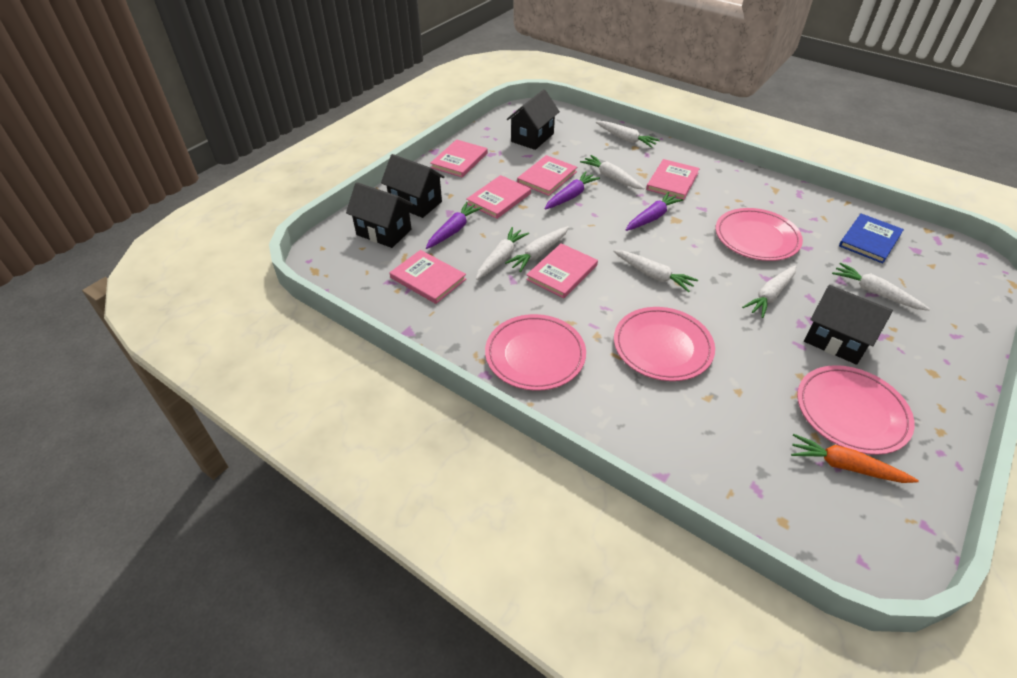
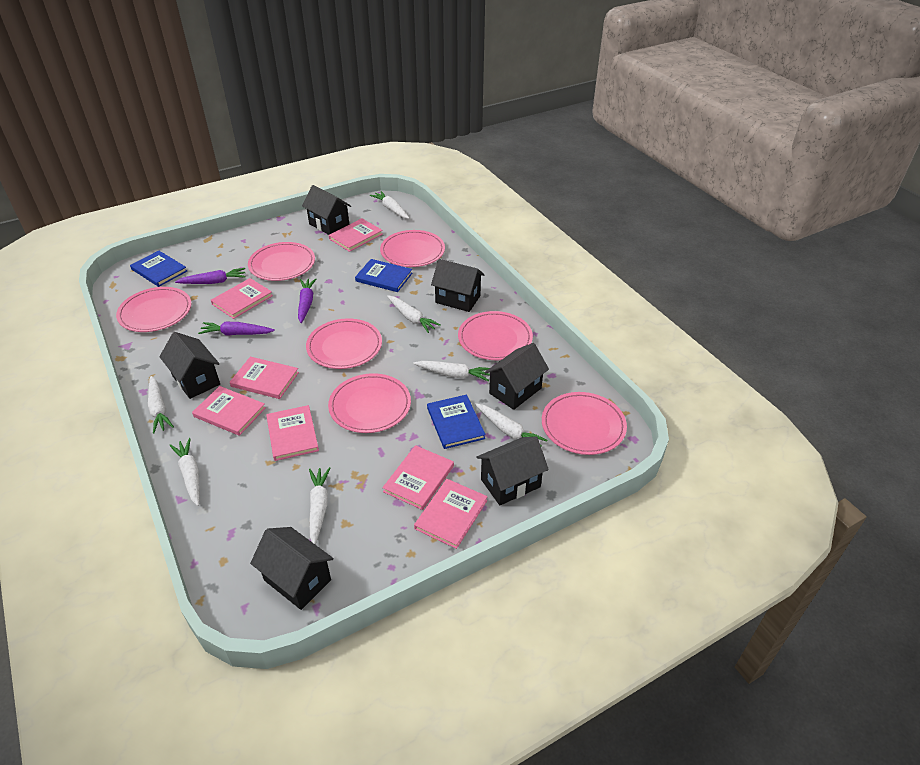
black house: [346,182,413,248] [381,154,445,218] [507,89,560,150] [804,285,893,365] = 4 -> [159,332,220,399] [250,527,333,610] [302,185,351,235] [431,259,485,312] [476,437,549,505] [485,343,549,410] = 6
blue book: [839,214,904,263] = 1 -> [130,251,187,287] [355,259,412,292] [427,395,486,449] = 3
orange carrot: [791,434,919,483] = 1 -> none = 0
pink book: [390,250,466,304] [430,139,488,178] [466,175,531,219] [517,155,577,196] [526,243,598,298] [646,159,700,200] = 6 -> [192,386,266,436] [211,278,273,319] [230,357,299,399] [266,405,319,461] [329,218,383,252] [382,445,454,510] [414,479,488,549] = 7
pink plate: [485,314,586,391] [614,307,715,381] [716,208,803,261] [797,365,915,455] = 4 -> [116,287,191,332] [248,242,315,281] [306,318,382,369] [328,373,411,433] [380,230,445,267] [458,311,533,360] [542,392,627,455] = 7

